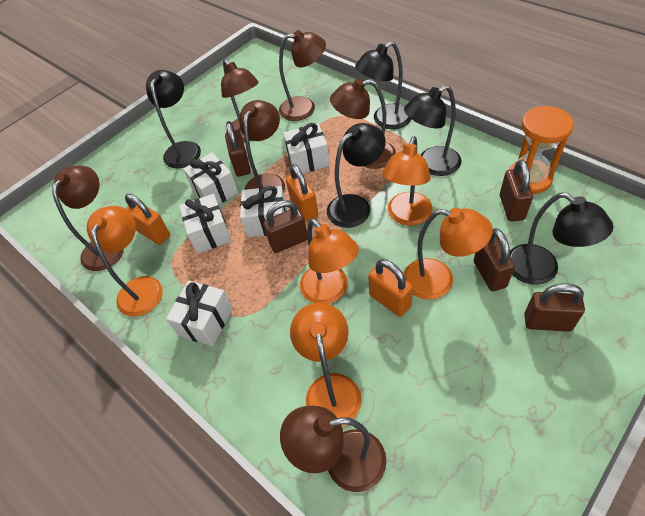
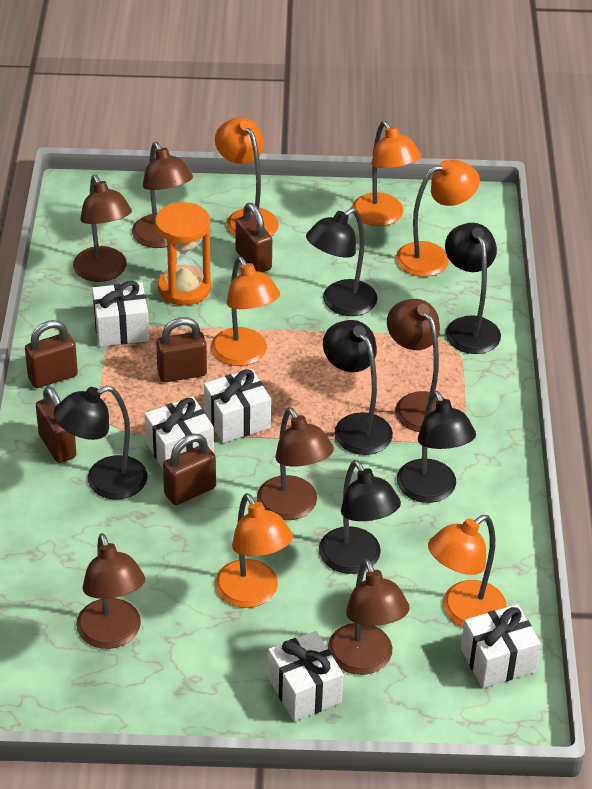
black lamp: [146,70,201,168] [327,123,386,228] [355,41,411,129] [404,85,461,176] [510,192,613,285] = 5 -> [54,386,148,500] [306,208,377,316] [319,460,401,574] [323,320,393,455] [397,391,476,503] [445,223,501,354] = 6
orange lamp: [87,206,163,317] [290,302,361,426] [300,218,359,304] [382,136,433,226] [404,208,493,300] = 5 -> [211,257,280,366] [215,117,279,237] [215,493,293,608] [352,121,421,226] [396,160,480,277] [428,515,507,627] = 6
orange padlock: [125,194,170,245] [286,164,318,222] [368,259,413,317] = 3 -> none = 0

